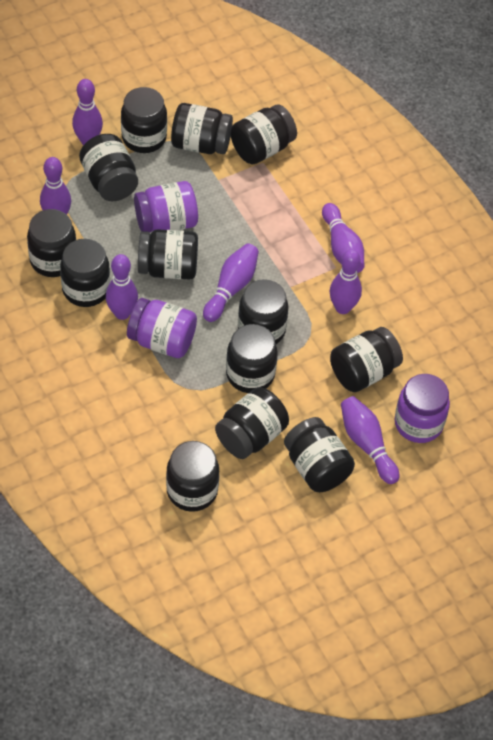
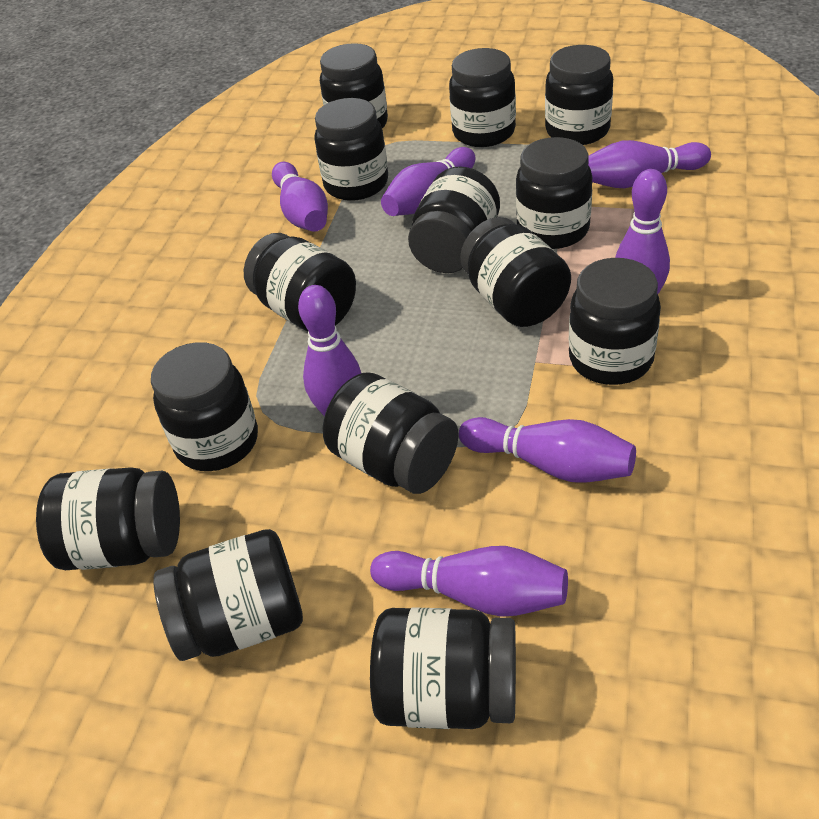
black jar: [27,209,76,277] [60,239,110,307] [79,134,138,201] [121,87,167,153] [138,229,198,280] [166,441,219,512] [171,103,233,154] [215,387,289,459] [226,324,277,393] [231,104,297,165] [238,279,288,344] [284,417,355,492] [330,327,403,392] = 13 -> [36,467,180,570] [151,342,258,471] [153,529,303,661] [244,233,356,331] [314,98,388,201] [320,43,388,128] [323,373,459,494] [370,607,516,729] [408,166,500,273] [449,48,516,147] [460,217,571,327] [516,137,592,249] [545,45,613,145] [569,258,661,385] = 14
purple jar: [127,298,197,358] [134,181,198,233] [395,374,450,443] = 3 -> none = 0

